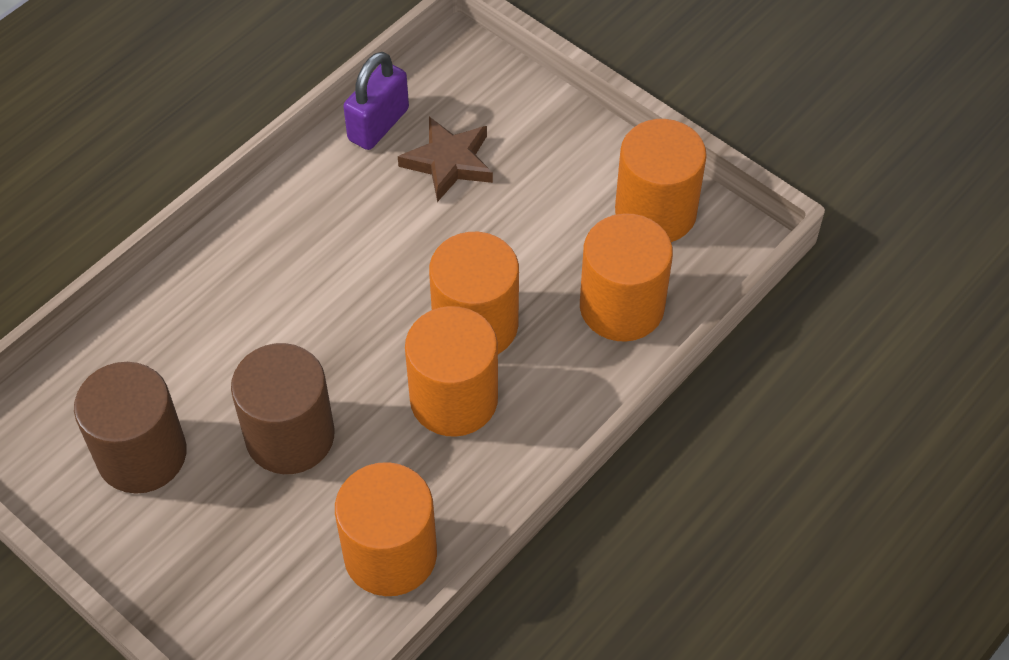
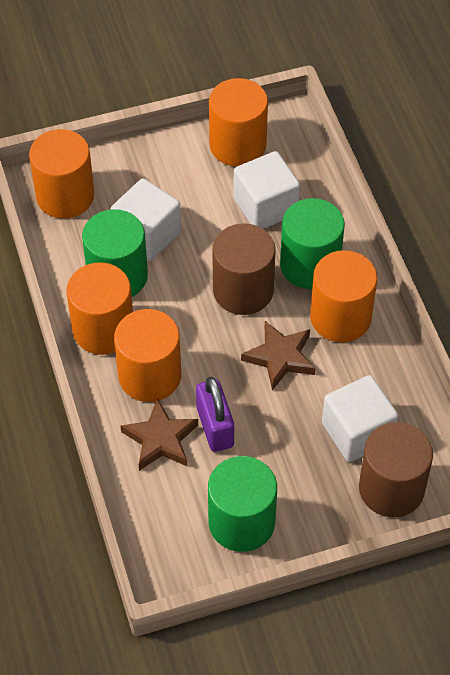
brown star: [398,117,493,202] = 1 -> [121,398,198,471] [241,321,316,390] = 2
green cylinder: none = 0 -> [82,209,148,297] [208,456,277,552] [280,198,345,289] = 3
white cube: none = 0 -> [110,178,181,261] [233,151,300,229] [322,375,398,462] = 3

